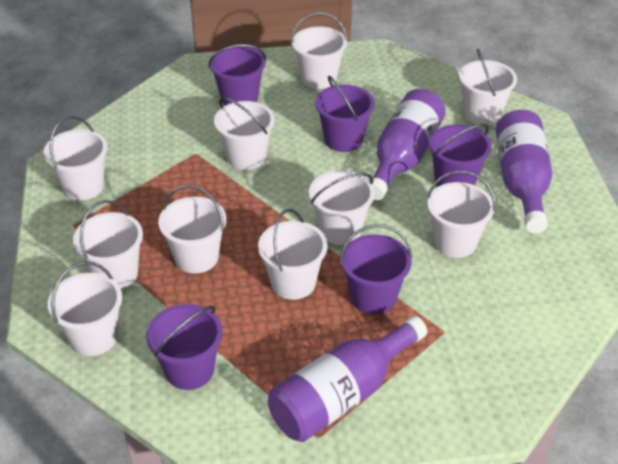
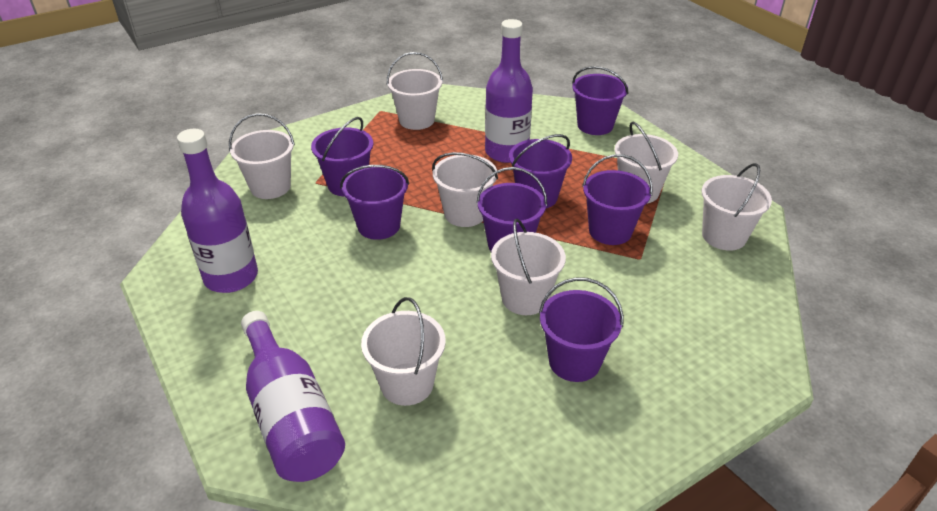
purple bucket: [146,304,223,390] [208,44,266,106] [315,76,375,152] [340,224,412,315] [429,124,492,187] = 5 -> [311,117,374,196] [340,165,409,240] [476,167,547,252] [509,134,572,208] [539,277,624,382] [572,66,628,135] [582,154,653,245] = 7
white bucket: [44,116,107,200] [48,261,122,356] [73,200,143,289] [158,185,226,274] [214,97,275,170] [258,209,328,300] [291,12,348,89] [309,170,375,245] [427,170,496,258] [459,48,517,125] = 10 -> [229,113,295,199] [361,297,446,406] [387,52,443,130] [432,152,498,227] [491,219,566,315] [614,121,678,204] [702,163,772,251] = 7

